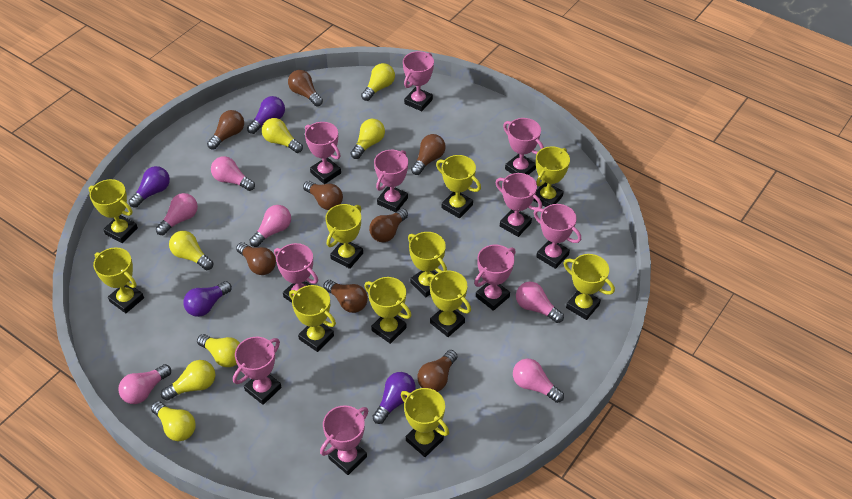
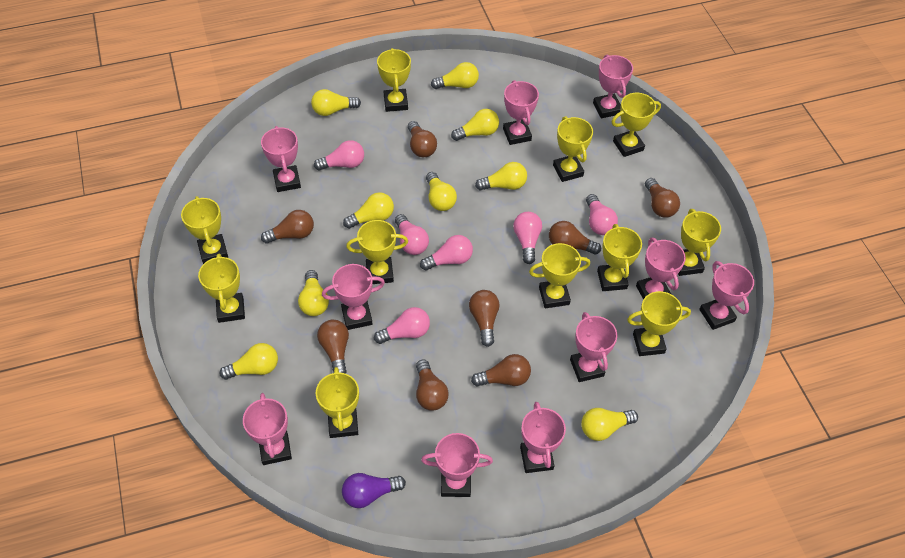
purple light bulb: [129,166,170,208] [183,281,232,317] [247,96,285,134] [372,372,416,424] = 4 -> [342,473,406,508] = 1
yellow light bulb: [151,401,196,441] [161,360,215,400] [169,231,213,270] [197,334,240,367] [262,118,303,153] [351,119,385,159] [361,63,395,101] = 7 -> [220,343,278,380] [298,270,329,316] [311,89,361,116] [343,192,394,229] [426,172,457,211] [431,62,479,89] [451,109,499,141] [475,162,527,191] [581,408,638,441] = 9

